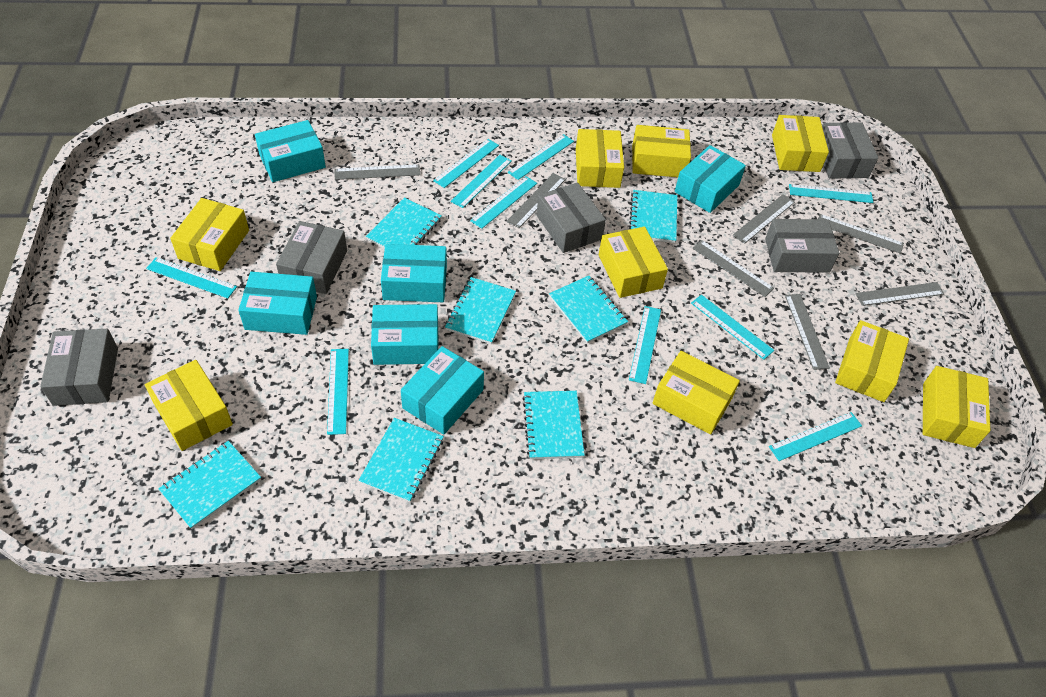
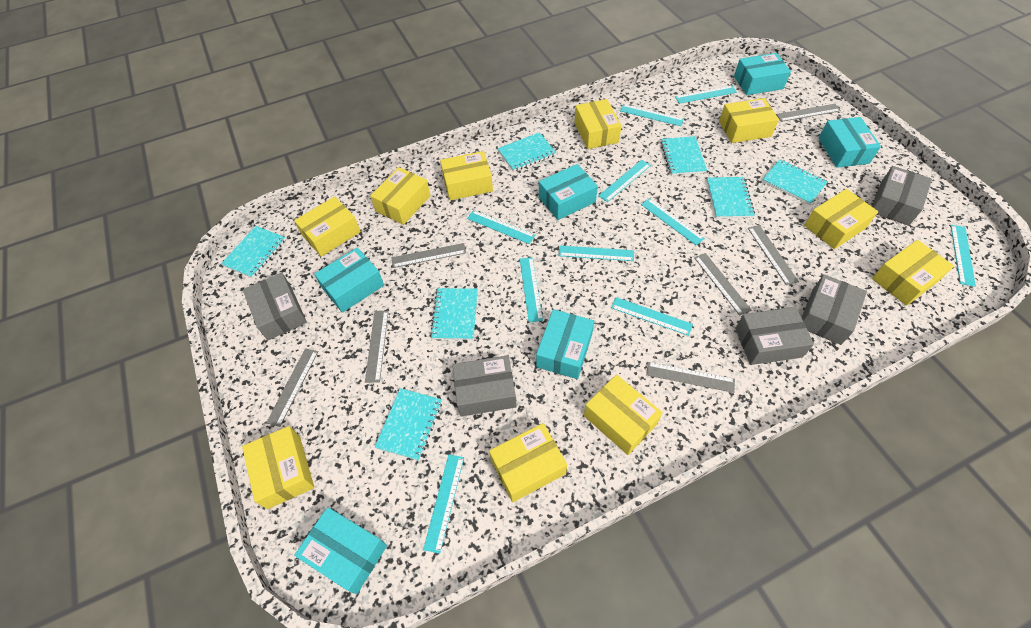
yellow box: [145,360,233,451] [170,198,249,271] [576,129,624,188] [599,227,668,298] [632,125,691,177] [652,351,740,434] [772,115,829,172] [835,320,909,402] [923,366,990,448] = 9 -> [242,426,314,509] [294,196,361,257] [370,167,431,225] [440,151,493,200] [489,423,567,502] [575,99,622,149] [584,375,663,455] [719,98,779,143] [804,189,878,249] [872,240,954,306] = 10

